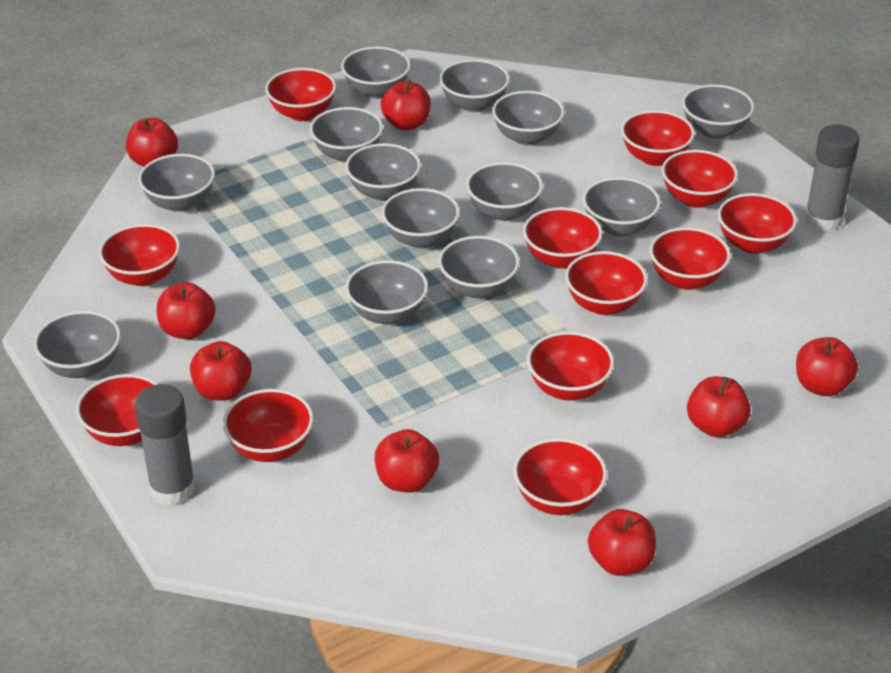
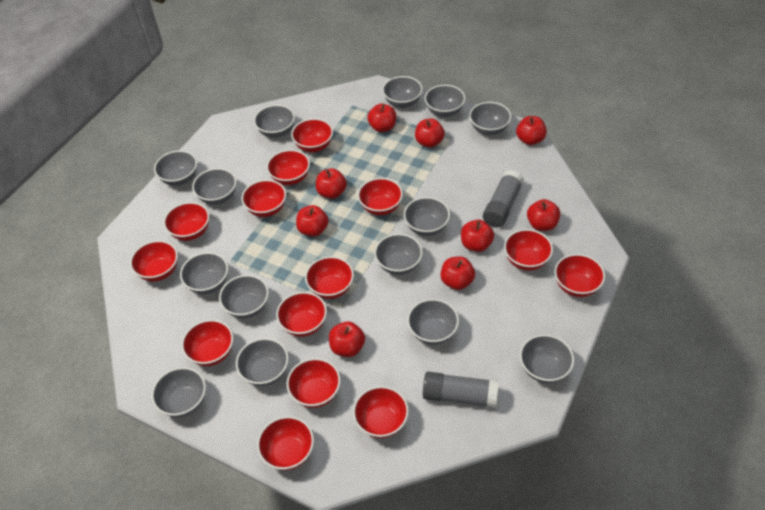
grey bowl: [34,311,121,378] [138,154,215,212] [310,107,383,163] [341,46,411,99] [345,143,421,201] [346,260,428,325] [382,188,460,248] [439,59,510,112] [439,236,520,299] [466,162,543,221] [492,91,564,145] [583,177,661,237] [682,84,754,139] = 13 -> [152,367,206,417] [154,150,197,186] [180,252,228,294] [192,168,237,205] [219,275,269,318] [236,338,289,386] [254,105,295,138] [374,234,423,275] [382,76,423,108] [404,197,450,236] [407,299,459,345] [425,85,466,117] [469,102,512,135] [520,334,574,383] = 14
red apple: [126,118,178,167] [157,282,216,339] [190,341,252,400] [375,429,439,492] [381,80,431,130] [588,509,656,576] [687,377,751,437] [796,337,858,396] = 8 -> [296,205,329,237] [316,168,347,199] [329,322,365,357] [367,104,396,132] [415,119,445,148] [440,257,475,290] [461,220,494,252] [516,116,547,145] [527,199,560,231] = 9
red bowl: [76,374,158,446] [99,224,180,286] [223,389,314,462] [265,68,336,121] [513,438,607,515] [523,207,602,269] [527,332,614,400] [565,251,647,315] [621,110,695,166] [650,227,731,290] [662,150,738,208] [718,193,797,254] = 12 -> [130,240,178,282] [164,202,209,241] [182,320,234,366] [241,180,286,217] [257,416,314,470] [267,150,310,185] [276,292,327,337] [286,358,341,408] [291,118,333,152] [305,256,354,299] [353,386,409,438] [358,178,403,215] [504,229,553,271] [555,254,605,297] = 14

